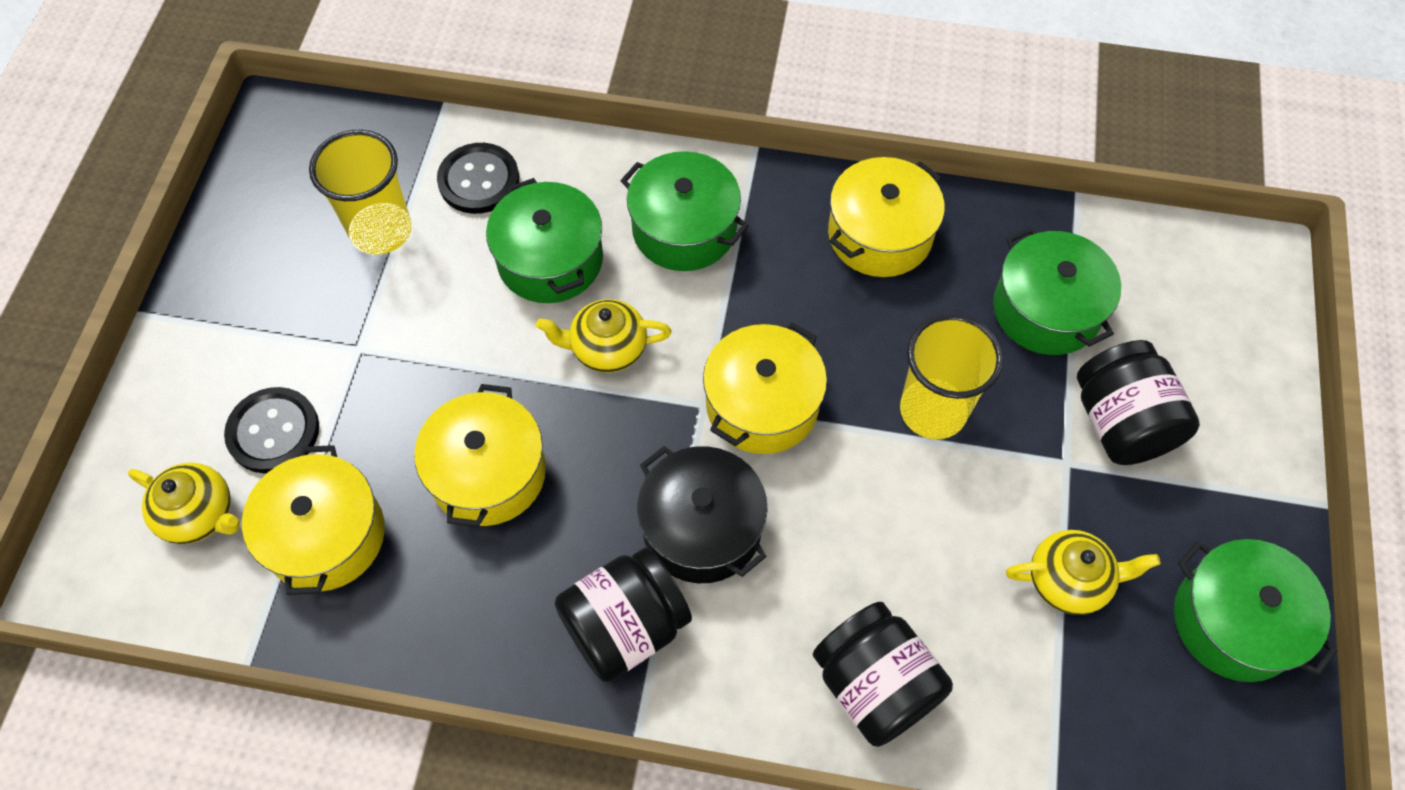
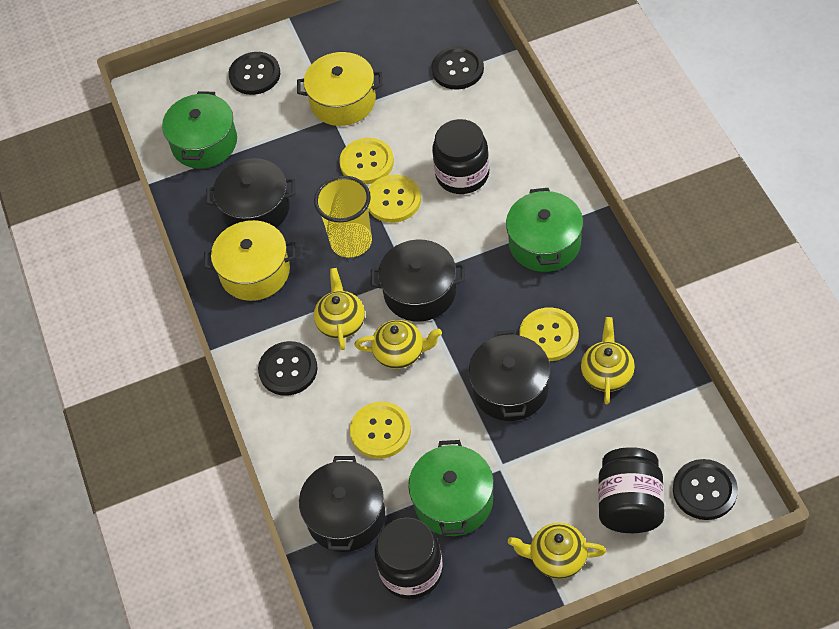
black button: [224,387,319,474] [437,143,519,214] = 2 -> [228,52,280,95] [258,341,318,396] [431,46,484,90] [673,459,738,520] = 4
black pot: [637,446,768,583] = 1 -> [206,158,295,228] [299,456,385,552] [371,240,465,322] [468,330,550,421] = 4
green pot: [486,178,603,303] [620,151,749,271] [993,227,1121,355] [1174,539,1337,682] = 4 -> [162,91,237,169] [408,440,494,536] [506,188,583,272] = 3
yellow button: none = 0 -> [339,138,394,184] [350,401,411,459] [369,175,421,223] [519,307,579,361] = 4
yellow cup: [309,130,412,255] [900,314,1003,439] = 2 -> [314,176,372,258] = 1
yellow pot: [242,445,385,595] [414,384,546,527] [703,322,827,454] [828,157,945,277] = 4 -> [204,220,296,301] [297,52,383,126] = 2
yellow teapot: [128,462,240,544] [536,299,672,373] [1006,530,1160,615] = 3 -> [314,268,365,350] [354,320,442,369] [508,523,606,579] [581,317,635,404] = 4

